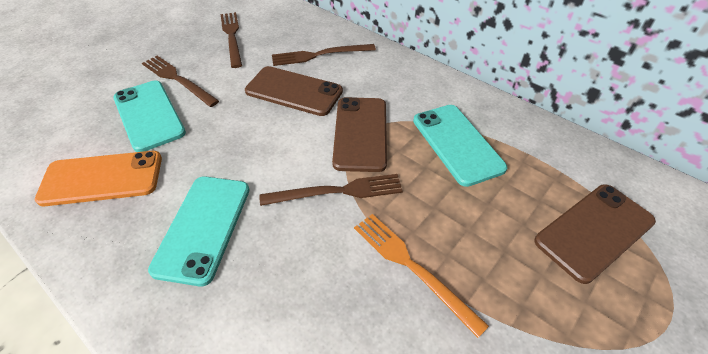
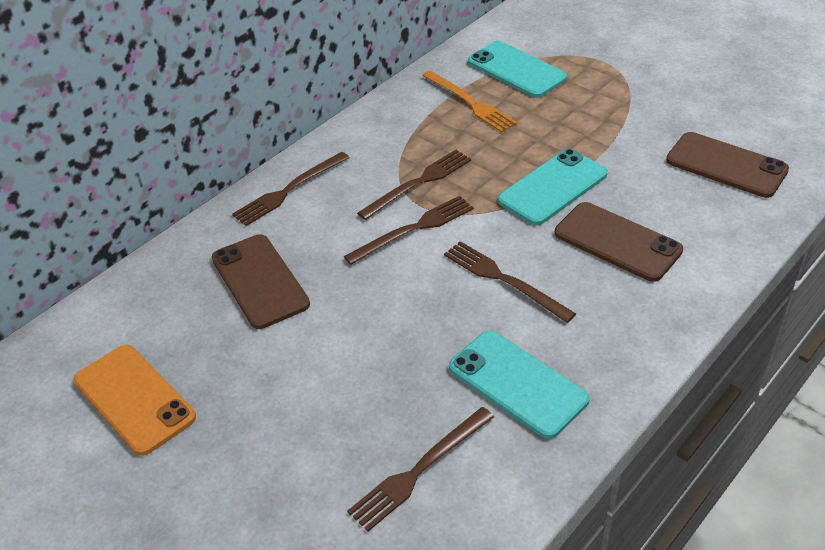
brown fork: [142,56,219,107] [221,12,242,68] [260,174,403,206] [272,44,376,66] = 4 -> [232,152,350,226] [344,196,474,265] [347,407,494,532] [357,150,471,220] [444,241,576,323] = 5

